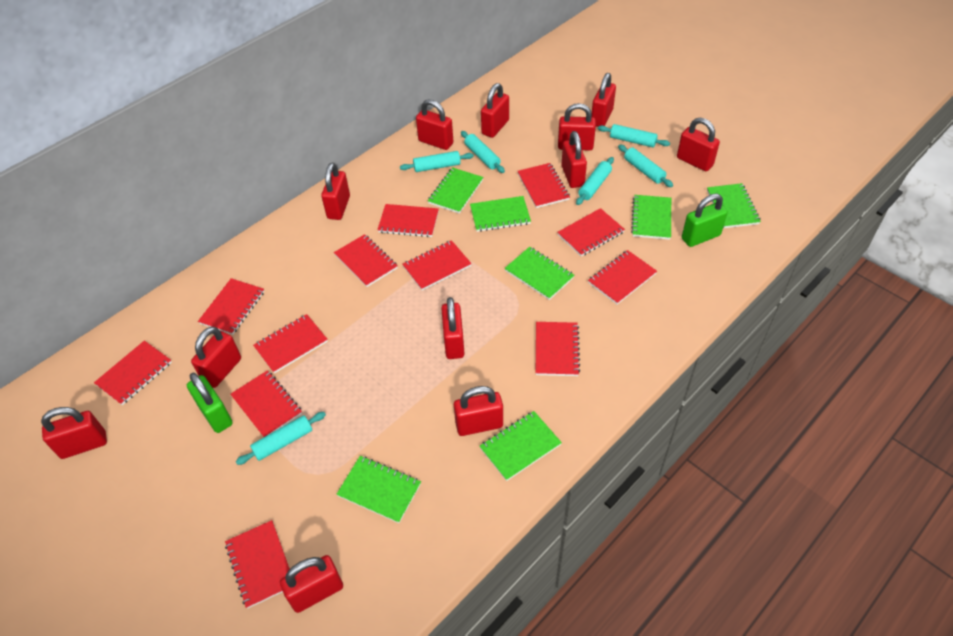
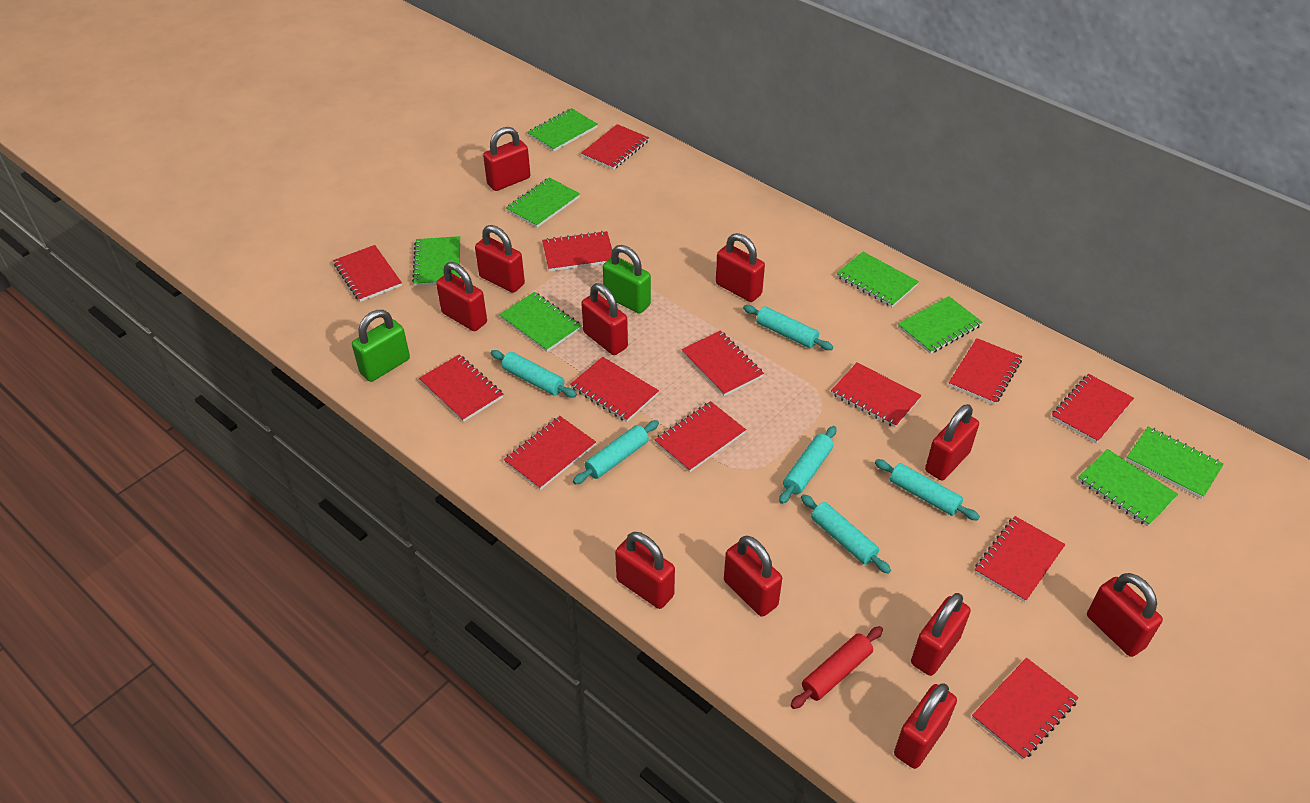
green notebook: [336,456,421,523] [428,167,483,214] [470,196,531,232] [480,411,562,481] [505,247,574,300] [631,195,671,240] [707,183,761,228] = 7 -> [412,236,460,286] [499,292,582,352] [506,177,580,228] [527,108,598,152] [836,252,919,307] [898,296,982,354] [1078,449,1178,527] [1126,426,1224,499] = 8
red notebook: [94,341,172,405] [198,278,264,335] [225,520,290,609] [231,370,302,437] [253,314,328,373] [334,234,398,287] [377,204,439,237] [402,240,472,290] [517,163,570,208] [536,322,580,376] [557,208,625,256] [588,250,657,304] = 12 -> [333,245,402,302] [419,355,503,422] [504,416,596,490] [542,231,612,271] [570,357,659,422] [581,124,649,170] [655,401,746,472] [682,331,764,396] [831,362,922,428] [949,338,1022,405] [972,658,1079,760] [974,516,1065,602] [1051,374,1134,443] = 13
red padlock: [41,407,107,459] [191,327,241,388] [280,555,343,613] [321,163,350,220] [416,99,453,150] [441,297,465,359] [454,386,503,436] [481,83,509,138] [558,103,596,151] [561,131,587,188] [592,73,616,127] [677,118,720,171] = 12 -> [436,262,487,331] [475,225,525,293] [483,127,530,191] [581,283,628,355] [615,532,675,609] [716,233,765,302] [724,536,782,617] [894,684,957,769] [911,593,971,676] [925,404,979,481] [1087,573,1163,657] = 11
red rolling pin: none = 0 -> [790,626,883,709] = 1

